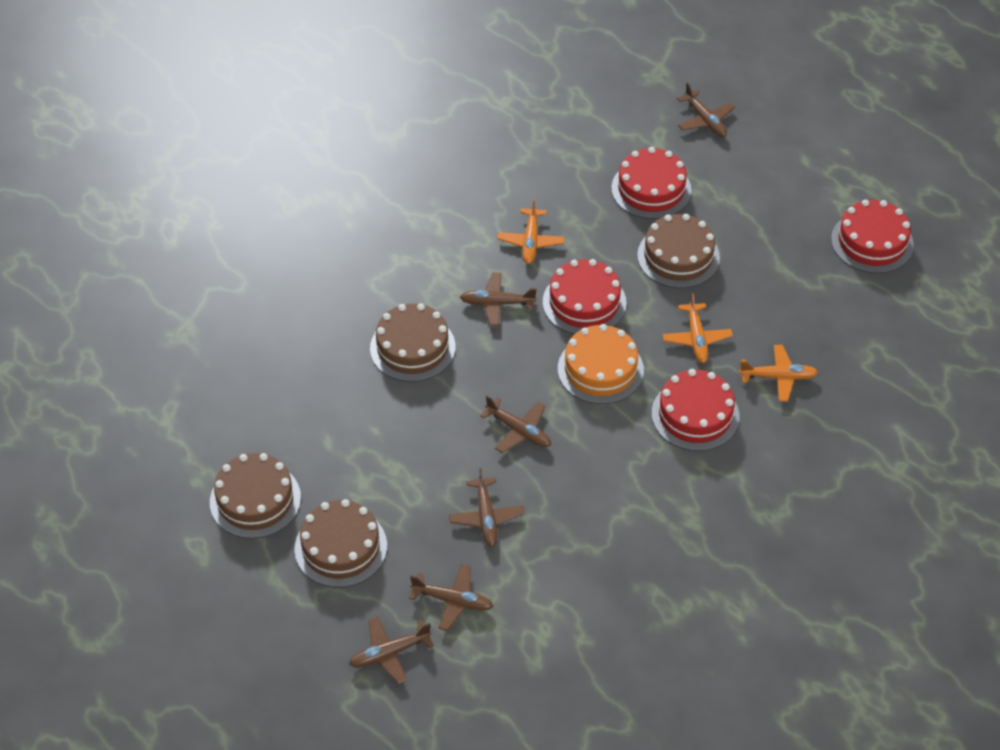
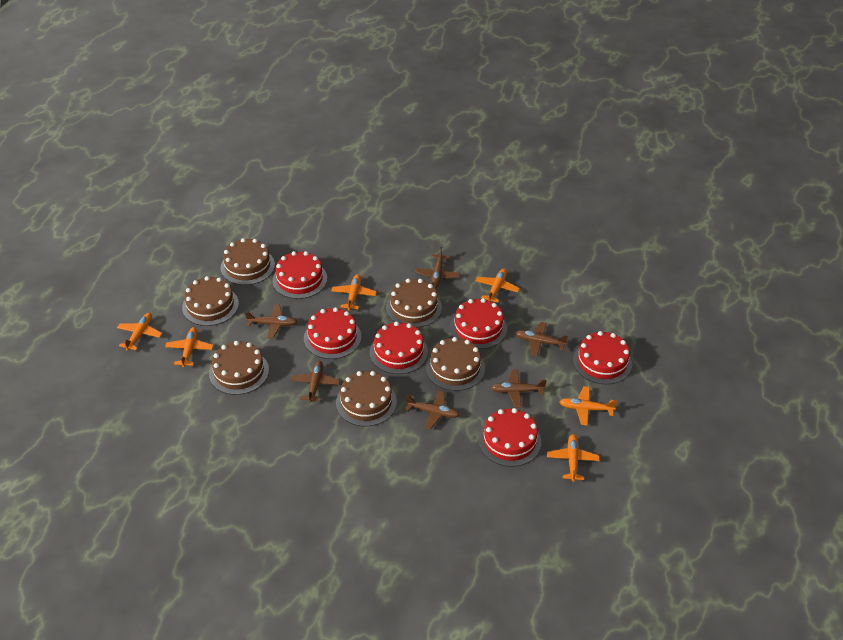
brown cake: [210,453,301,539] [294,499,387,587] [370,303,455,382] [637,214,720,288] = 4 -> [182,276,239,326] [209,341,269,395] [221,238,275,285] [336,371,397,426] [386,278,442,328] [426,337,485,391] = 6
orange cake: [558,324,644,404] = 1 -> none = 0
orange plane: [497,198,564,264] [662,293,733,363] [739,345,818,401] = 3 -> [117,313,163,350] [165,327,214,367] [331,274,377,310] [475,268,520,303] [547,434,599,482] [560,386,617,426] = 6
red cake: [543,259,627,334] [611,147,692,219] [652,369,740,451] [831,199,914,273] = 4 -> [272,251,327,299] [304,307,361,359] [370,321,428,374] [450,298,507,349] [478,408,541,467] [573,331,632,384] = 6

